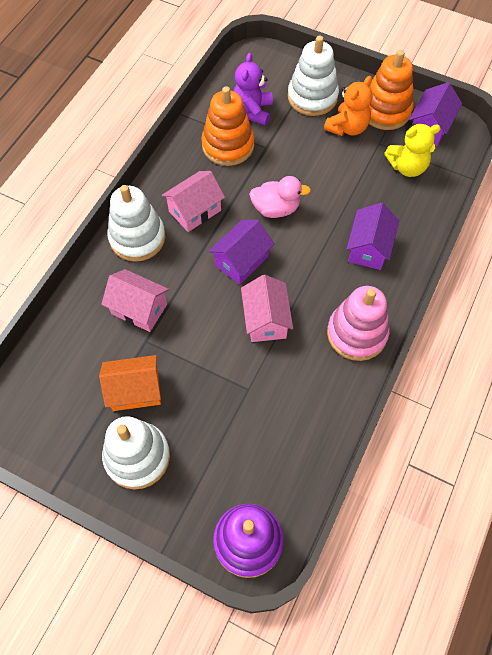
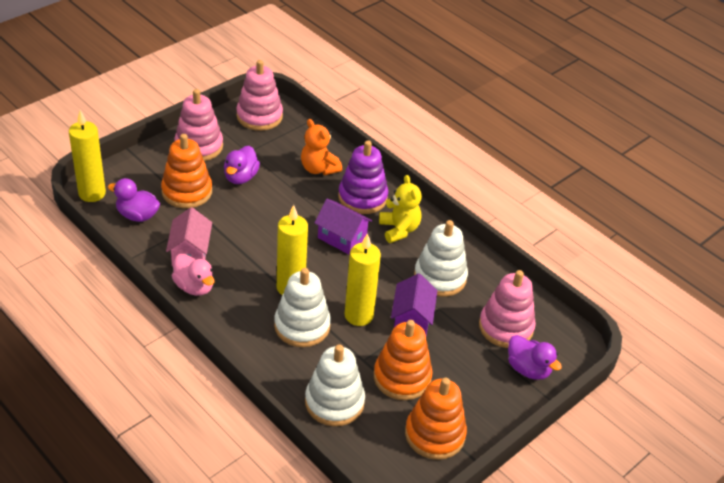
orange house: [99,355,161,411] = 1 -> none = 0
orange stacking toy: [201,86,254,166] [369,50,414,130] = 2 -> [161,134,212,208] [374,320,433,400] [405,377,467,460] = 3
pink house: [101,269,169,332] [162,171,225,232] [241,275,293,342] = 3 -> [166,207,212,267] = 1
pink stacking toy: [327,286,390,361] = 1 -> [174,89,223,161] [236,60,283,131] [479,270,536,348] = 3
purple duck: none = 0 -> [108,178,160,222] [224,146,260,184] [508,335,562,380] = 3
purple house: [209,220,274,285] [347,203,399,270] [409,82,462,146] = 3 -> [314,199,372,255] [391,273,438,335] = 2
purple teddy bear: [233,53,273,126] = 1 -> none = 0
yellow candle: none = 0 -> [69,110,106,202] [277,205,308,295] [345,233,381,326] = 3

